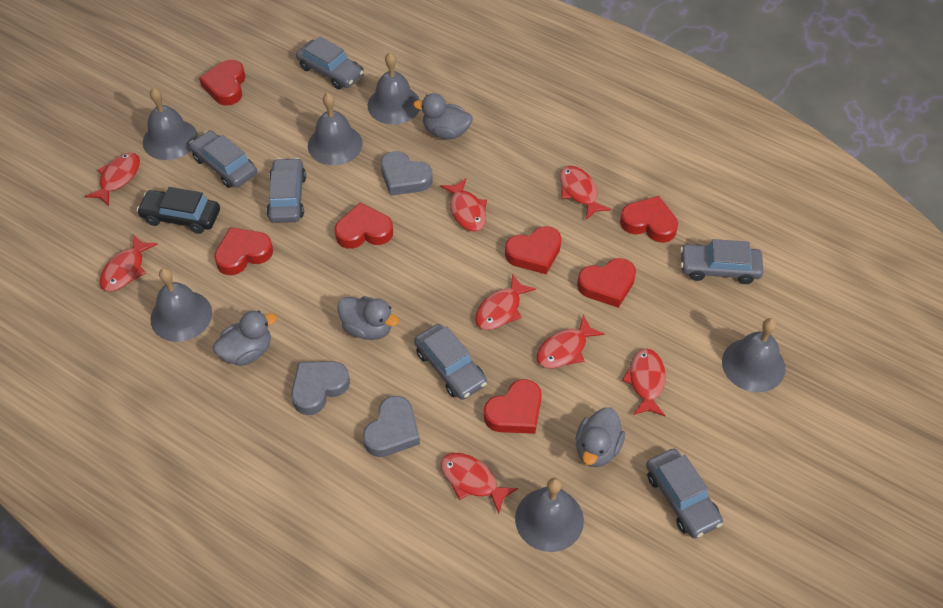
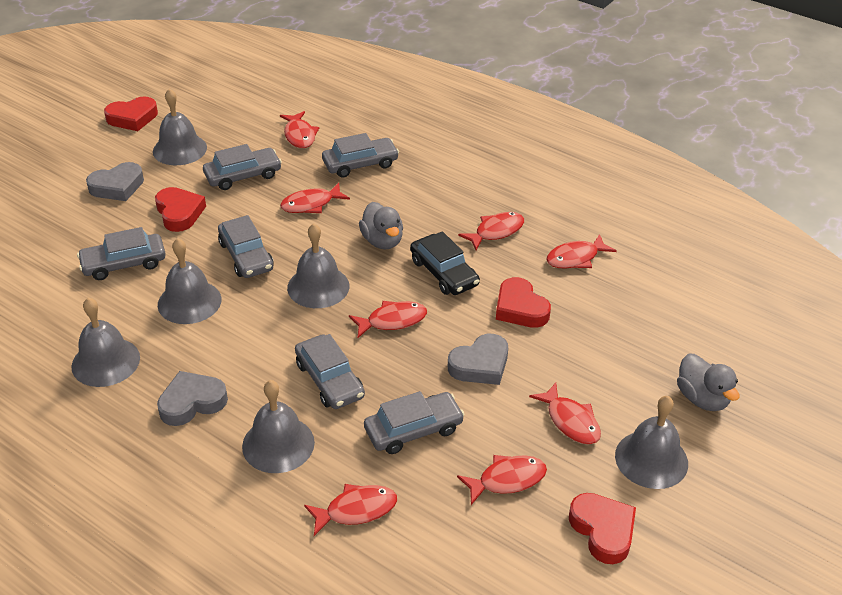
grey duck: [213,310,277,366] [337,296,399,340] [413,93,472,139] [576,407,625,467] = 4 -> [359,202,403,249] [677,354,740,411] = 2
red heart: [199,60,245,106] [214,227,273,275] [335,202,393,249] [484,379,542,434] [505,226,562,274] [577,258,636,308] [620,196,678,243] = 7 -> [104,96,158,131] [155,187,206,232] [496,277,551,328] [569,493,636,564] = 4

